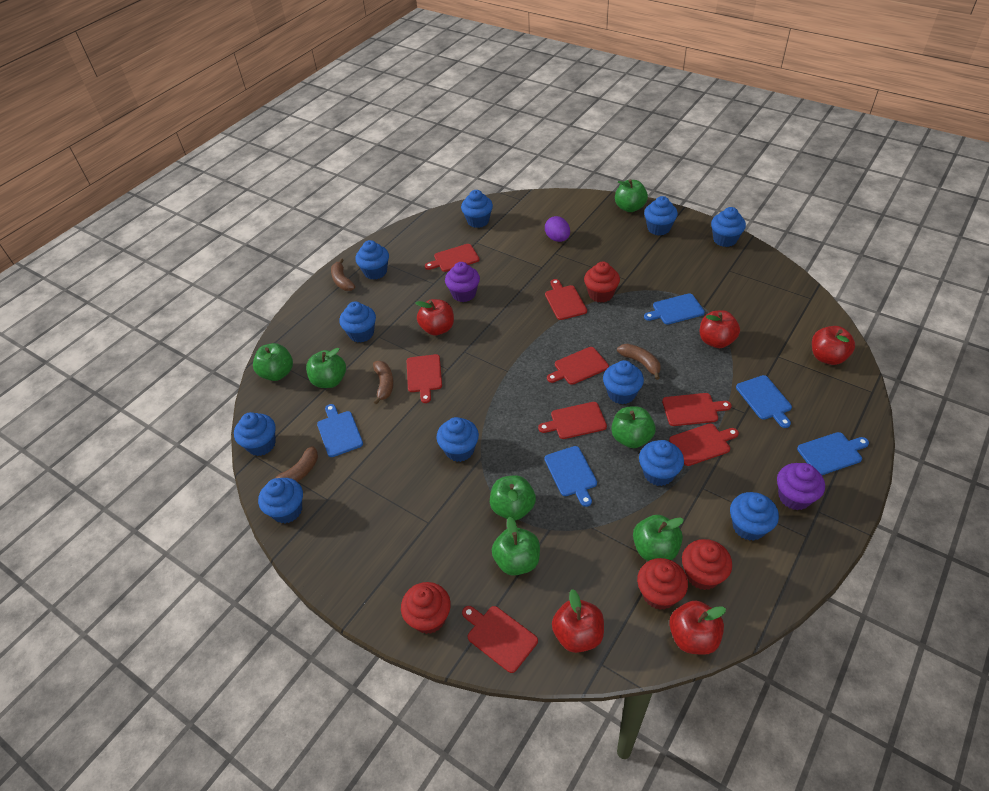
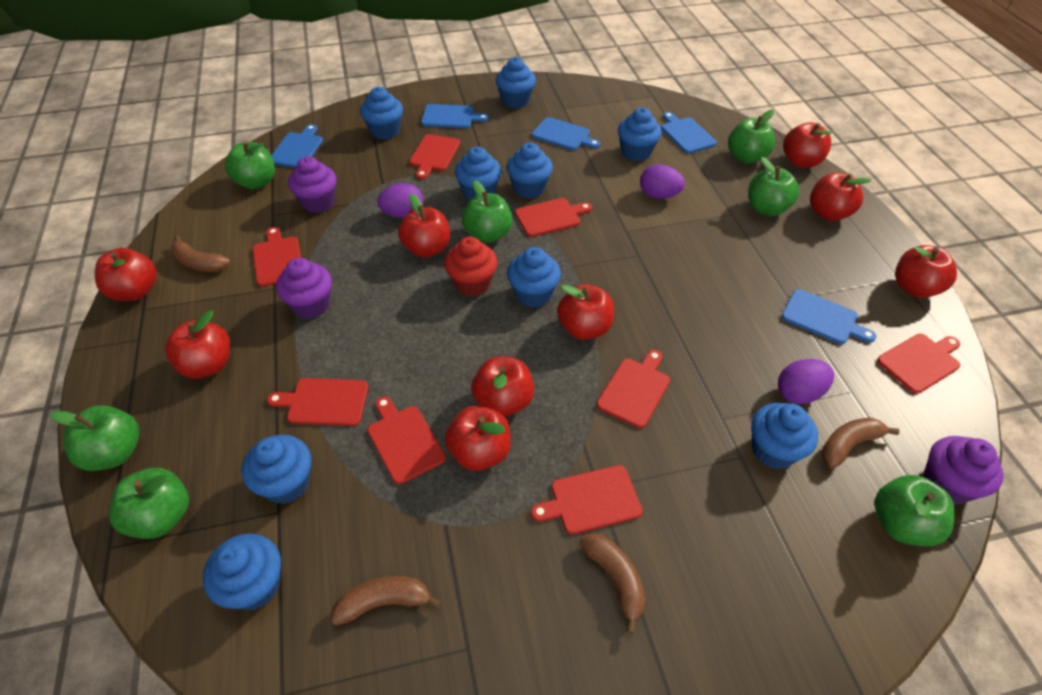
blue cupcake: [234,412,276,456] [258,478,303,523] [339,301,376,343] [355,240,389,280] [437,417,479,462] [461,190,493,228] [603,360,644,404] [639,440,684,486] [644,196,678,236] [711,207,746,247] [730,492,779,541] = 11 -> [203,534,281,611] [241,435,311,504] [360,87,403,140] [455,147,501,200] [496,57,536,109] [506,143,553,198] [507,247,561,308] [618,107,662,161] [751,403,818,469] = 9
purple cupcake: [445,262,480,302] [777,463,825,510] = 2 -> [276,258,332,319] [288,156,337,213] [923,436,1004,505] = 3
purple egg: [545,216,570,242] = 1 -> [377,183,424,218] [640,164,685,199] [778,359,834,404] = 3
red apple: [415,299,454,336] [552,589,604,653] [669,601,726,655] [700,310,740,348] [812,326,855,365] = 5 -> [95,248,157,301] [165,311,230,379] [398,194,450,258] [445,406,511,471] [471,356,534,417] [557,284,614,340] [783,122,832,168] [810,172,872,221] [895,245,957,298] = 9
red cupcake: [401,582,451,634] [584,261,620,303] [637,558,688,610] [682,539,732,590] = 4 -> [444,237,497,297] = 1

